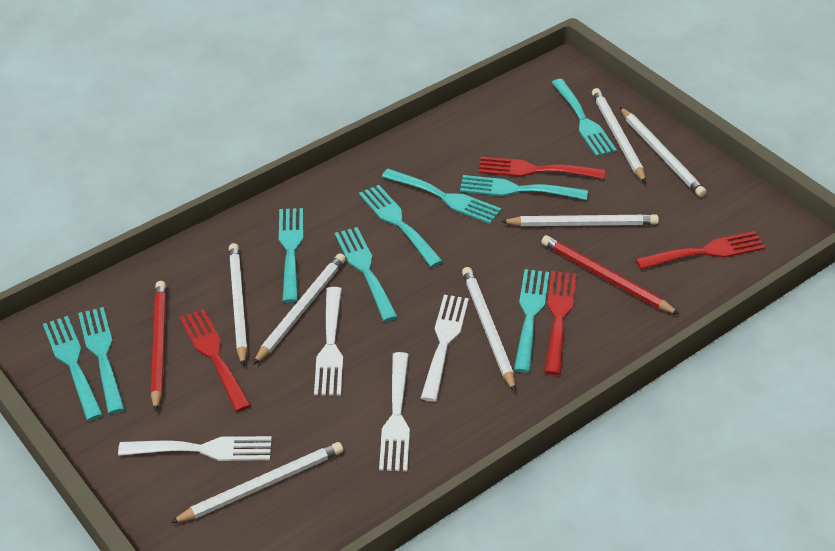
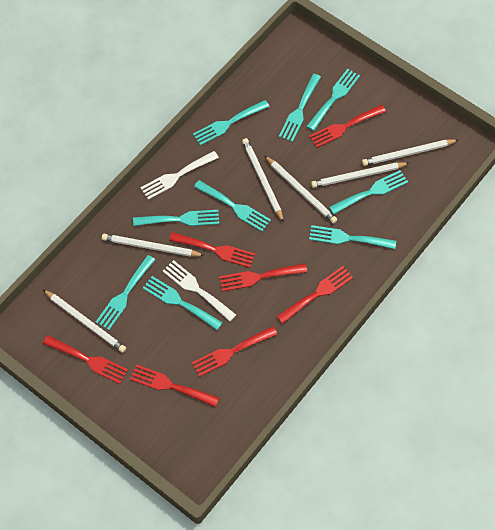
red fork: [180,309,251,412] [479,157,605,179] [545,271,576,375] [636,231,766,269] = 4 -> [43,335,128,384] [130,364,219,407] [169,232,255,268] [192,326,277,377] [219,264,307,292] [276,266,353,324] [309,105,386,148] = 7
red pencil: [151,281,166,412] [541,235,680,315] = 2 -> none = 0
white fork: [118,436,272,461] [314,287,343,395] [379,352,410,471] [421,295,469,402] = 4 -> [140,151,219,200] [163,260,236,322] = 2
white pencil: [170,442,343,523] [229,243,248,367] [253,253,346,365] [462,267,515,392] [501,214,659,226] [592,88,646,183] [620,107,706,197] = 7 -> [43,289,126,353] [102,234,205,257] [242,138,284,223] [264,155,337,224] [311,162,409,188] [362,139,458,166] = 6

